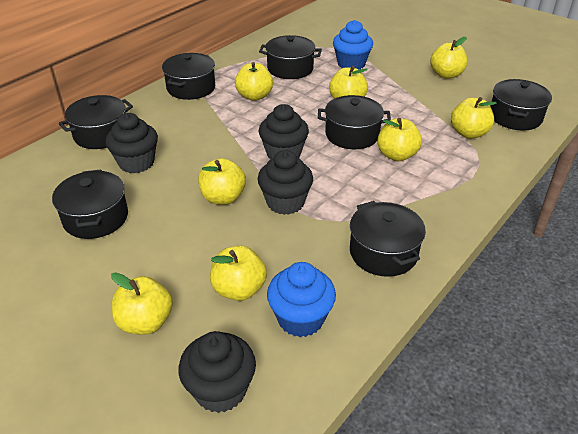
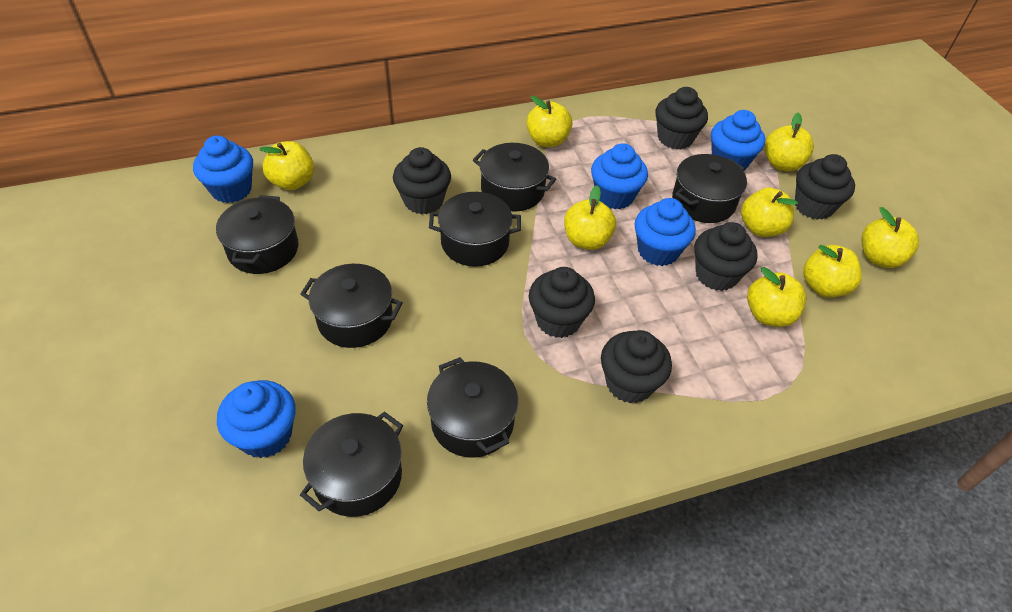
black cupcake: [105,113,158,173] [178,331,256,413] [258,150,313,215] [259,104,309,159] = 4 -> [393,147,451,215] [529,267,595,338] [601,330,672,404] [656,87,708,149] [694,222,757,291] [795,154,855,220] = 6
blue cupcake: [267,262,336,337] [333,20,373,69] = 2 -> [193,136,253,203] [217,380,296,458] [591,143,648,209] [635,198,696,266] [711,110,765,171] = 5

